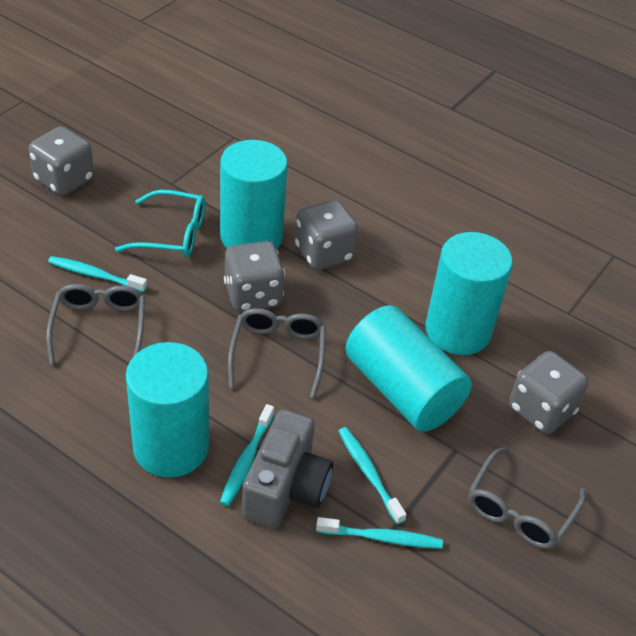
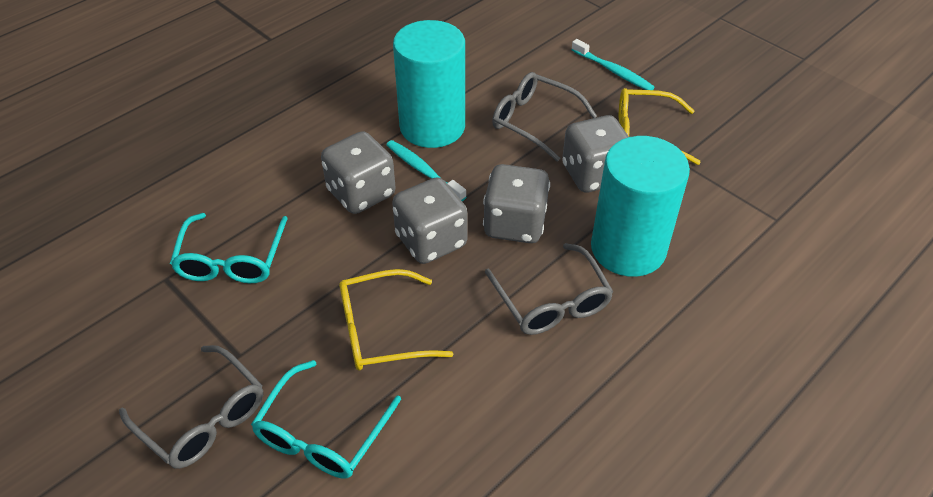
grey camera: [242,410,333,529] = 1 -> none = 0
turquoise cylinder: [126,342,209,478] [220,140,288,249] [345,305,472,432] [425,232,513,355] = 4 -> [393,20,465,148] [591,136,690,277] = 2
turquoise glasses: [115,190,205,257] = 1 -> [170,213,288,283] [251,360,401,479] = 2
turquoise toothbrush: [48,256,147,292] [220,404,274,506] [316,517,443,549] [338,427,407,524] = 4 -> [386,140,466,201] [571,39,655,90] = 2
yellow glasses: none = 0 -> [339,269,453,370] [619,88,701,165] = 2

